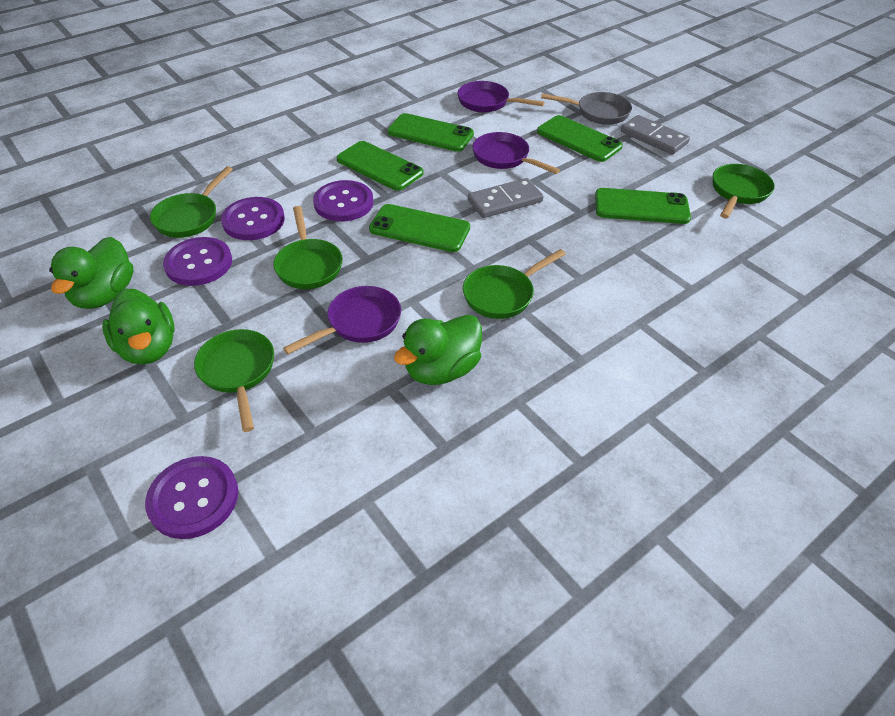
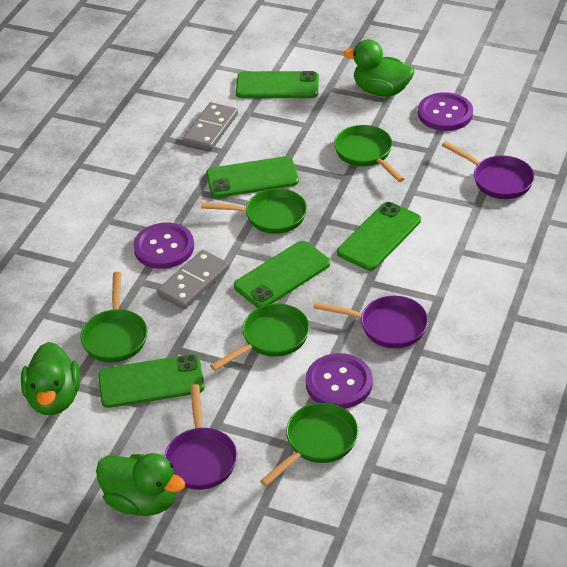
grey pan: [541,92,632,125] = 1 -> none = 0
purple button: [145,456,238,539] [163,237,232,286] [221,197,285,240] [313,180,373,222] = 4 -> [133,223,194,269] [305,353,373,409] [418,92,473,131] = 3

